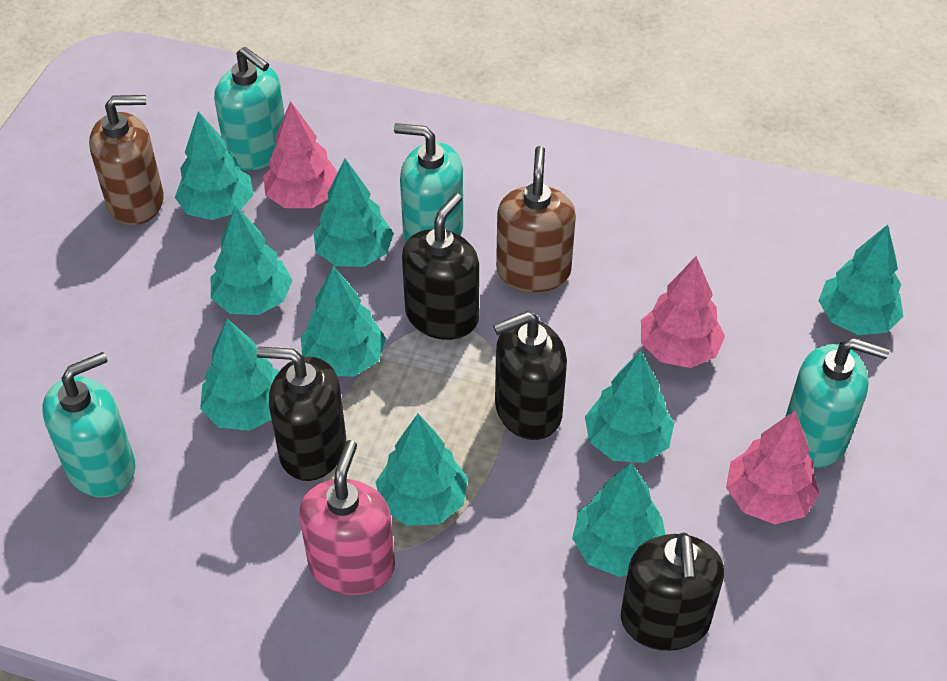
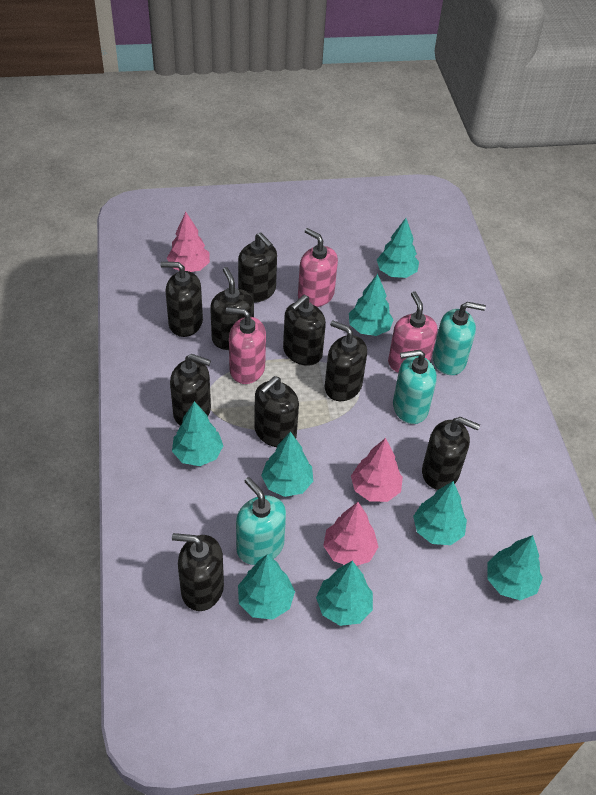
black soap dispenser: [256,346,346,481] [402,193,479,340] [493,311,567,440] [621,532,724,651] = 4 -> [160,262,203,337] [170,354,211,426] [172,533,224,611] [210,267,254,350] [238,233,277,303] [254,376,299,447] [283,295,326,366] [325,321,367,401] [422,417,480,490] = 9
brown soap dispenser: [89,95,164,225] [496,146,576,292] = 2 -> none = 0
pink soap dispenser: [299,440,395,595] = 1 -> [226,307,266,384] [298,228,338,307] [388,291,438,373] = 3
turquoise soap dispenser: [42,352,136,498] [214,47,285,171] [394,123,463,242] [785,338,889,468] = 4 -> [236,477,286,565] [393,350,437,424] [433,302,486,375] = 3
turquoise tree: [175,111,254,220] [200,319,279,431] [211,205,293,315] [301,266,386,377] [314,159,394,267] [376,414,468,526] [572,463,666,577] [585,351,674,463] [818,225,903,335] = 9 -> [172,401,223,466] [238,554,295,620] [261,432,313,497] [316,561,373,626] [349,274,394,336] [377,218,419,278] [413,481,467,545] [487,535,543,600] = 8

